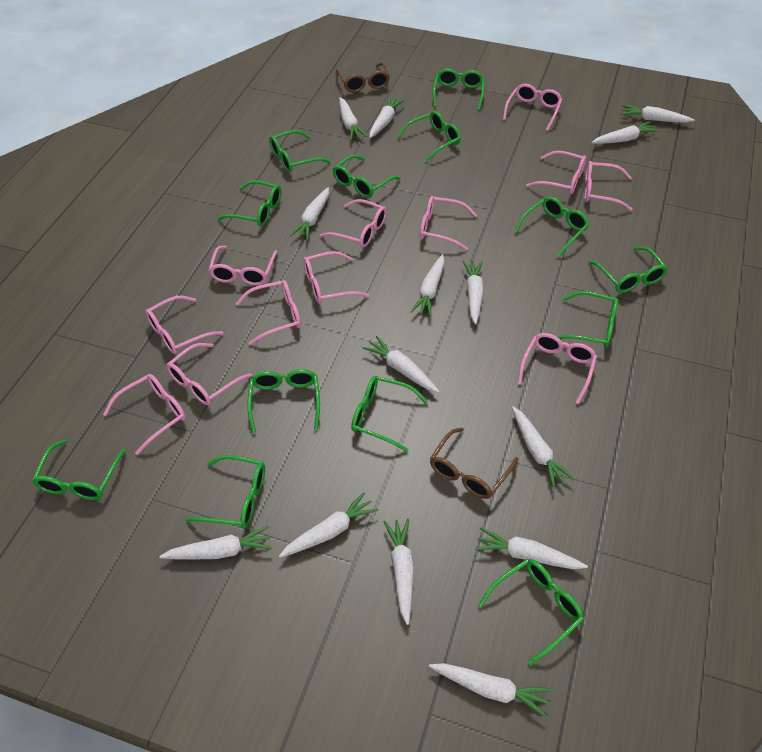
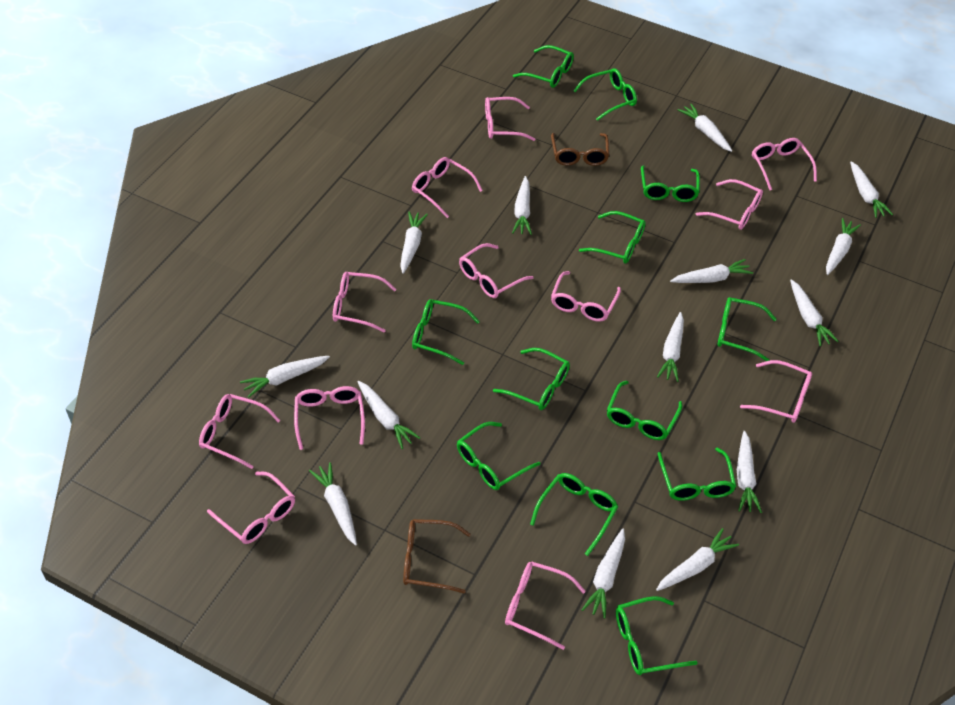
green glasses: [32,439,126,500] [185,455,265,528] [217,180,281,226] [247,369,320,433] [269,130,331,172] [333,155,401,198] [351,376,428,452] [397,111,461,162] [433,68,484,110] [478,559,584,665] [515,197,589,257] [556,291,618,348] [589,247,668,293] = 13 -> [412,299,480,365] [457,422,540,490] [493,348,570,410] [513,45,574,88] [530,473,618,556] [573,68,637,121] [579,211,646,264] [607,381,682,440] [616,596,698,675] [641,165,700,202] [657,447,736,501] [718,297,777,361] = 12

